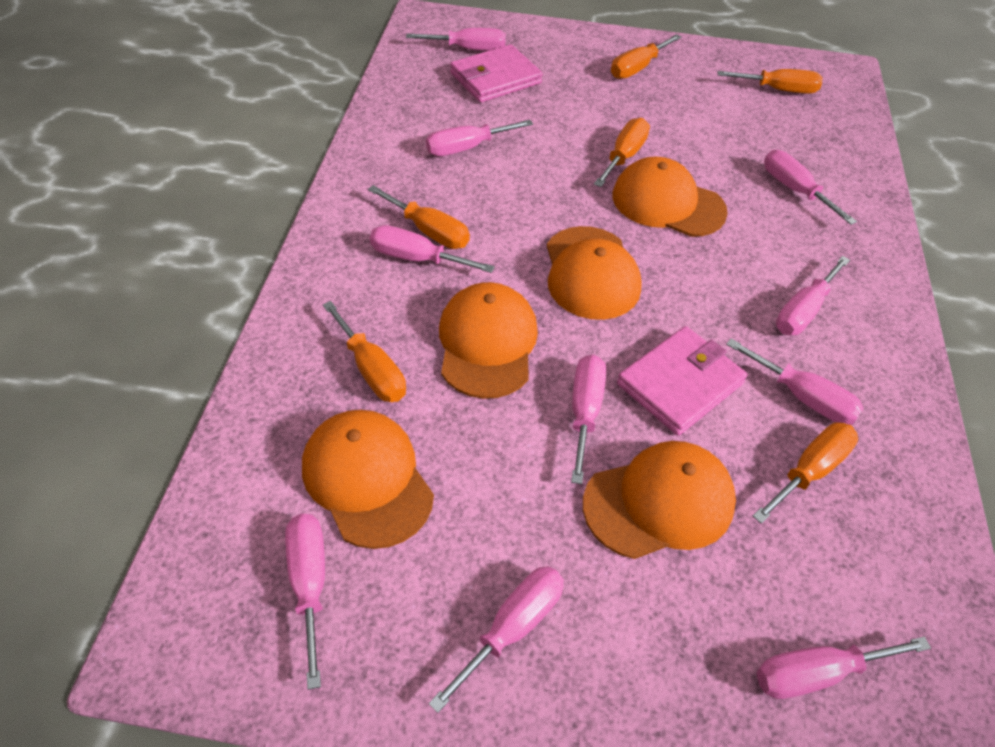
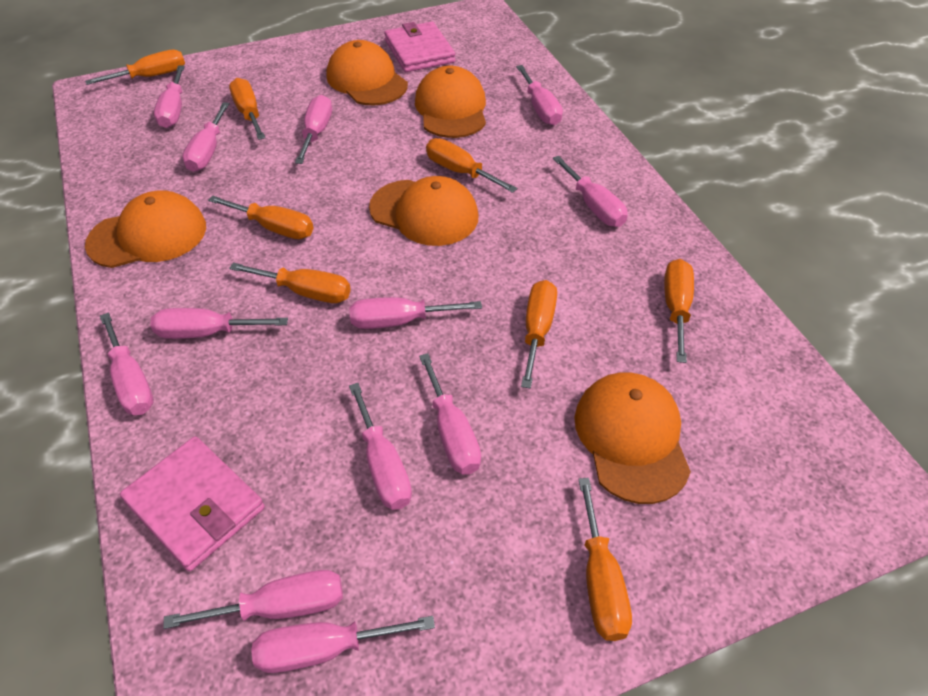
orange screwdriver: [323,301,406,402] [368,185,470,249] [594,118,650,187] [611,34,681,79] [717,69,823,94] [753,422,858,524] = 6 -> [85,50,185,85] [208,195,314,239] [229,78,265,140] [229,263,351,303] [426,138,517,193] [521,280,557,388] [578,478,632,641] [664,259,694,363] = 8
pink screwdriver: [285,514,325,690] [370,225,495,273] [406,28,506,51] [426,120,533,156] [429,566,564,713] [571,355,606,484] [726,338,864,425] [757,637,931,699] [764,150,857,225] [776,256,850,335] = 10 -> [100,313,154,415] [150,308,288,339] [154,65,185,128] [163,570,343,629] [182,102,230,172] [251,616,435,673] [295,95,332,164] [349,297,482,329] [349,383,412,510] [419,353,481,474] [516,65,563,125] [553,156,628,227] = 12

